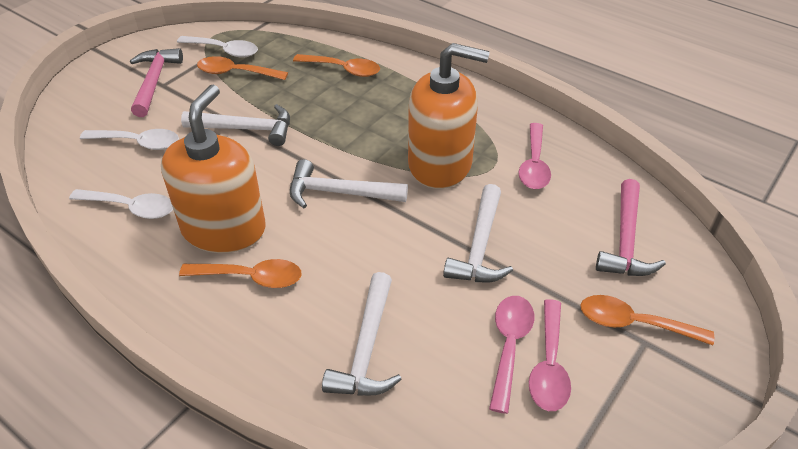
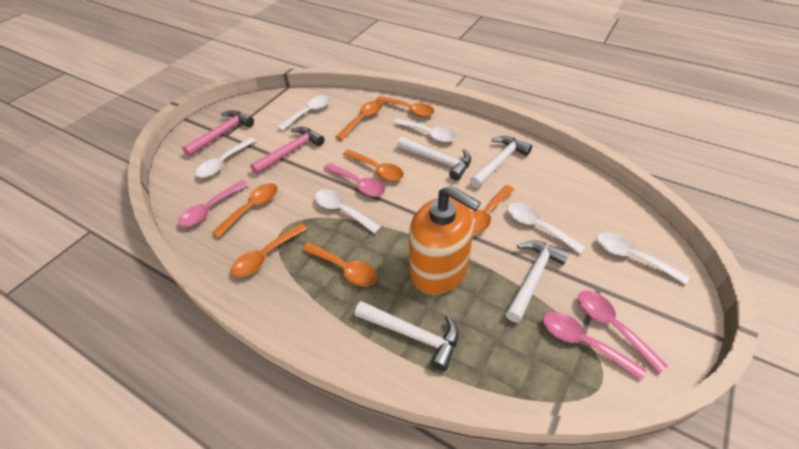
orange soap dispenser: [161,85,266,253] [408,43,490,189] = 2 -> [409,185,481,295] = 1
orange spoon: [179,259,301,288] [197,56,288,80] [293,54,380,77] [580,295,714,345] = 4 -> [212,183,278,238] [231,223,307,277] [302,242,377,286] [335,101,382,140] [343,149,404,181] [376,96,435,117] [472,185,515,234] = 7
pink spoon: [489,296,534,414] [519,123,551,189] [529,299,571,411] = 3 -> [178,180,249,227] [324,163,385,197] [543,312,647,380] [578,291,668,374] = 4
white spoon: [69,189,173,219] [80,129,179,150] [177,36,258,58] = 3 -> [195,138,256,178] [277,95,331,131] [315,189,381,234] [394,118,456,142] [507,203,585,254] [597,232,690,285] = 6

